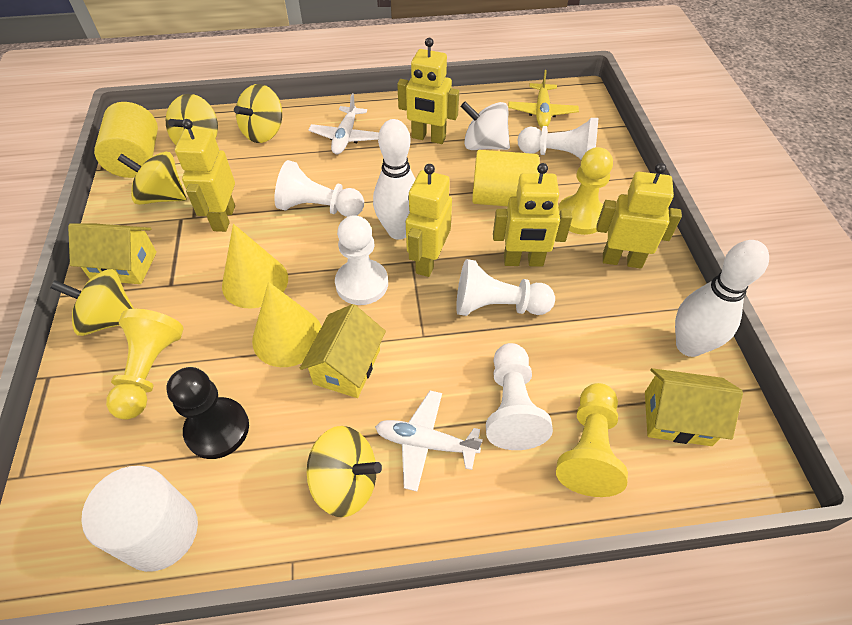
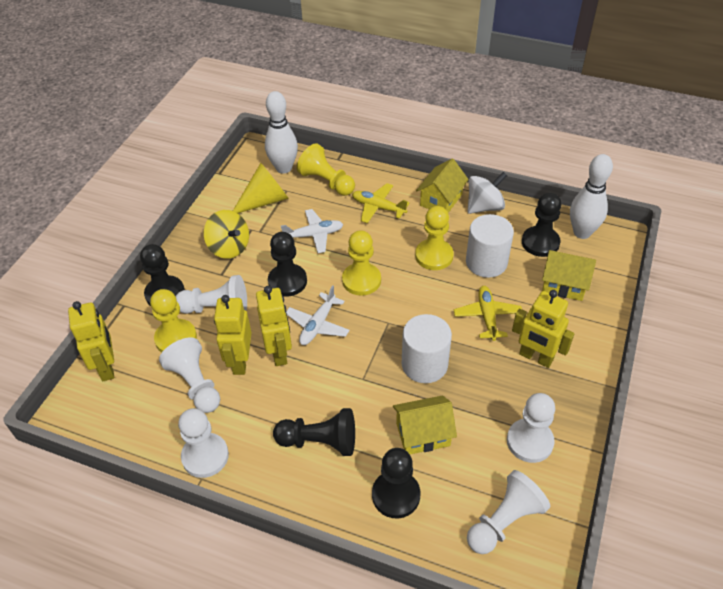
black pawn: [166,367,249,459] = 1 -> [140,244,185,306] [268,232,307,297] [273,408,355,456] [372,448,420,518] [522,193,561,257] = 5
white cylinder: [81,466,198,572] = 1 -> [402,314,452,383] [466,214,514,278] = 2
yellow cone: [222,224,288,309] [252,282,322,367] = 2 -> [233,163,289,213] = 1
yellow cylinder: [94,102,158,178] [472,150,539,207] = 2 -> none = 0
yellow pawn: [106,309,184,420] [556,383,628,497] [558,147,613,235] = 3 -> [150,289,197,353] [297,143,355,196] [342,230,381,296] [415,206,454,270] = 4
yellow plane: [508,70,579,128] = 1 -> [352,183,409,223] [454,286,522,341] = 2
yellow robot: [175,119,235,232] [397,38,459,144] [406,164,452,277] [493,163,573,267] [597,163,682,269] = 5 -> [68,301,114,381] [214,295,251,375] [256,286,292,366] [512,290,574,368] = 4
yellow spinning top: [50,269,134,336] [118,151,187,205] [166,94,218,145] [234,84,282,143] [307,426,382,517] = 5 -> [204,210,249,259] = 1

